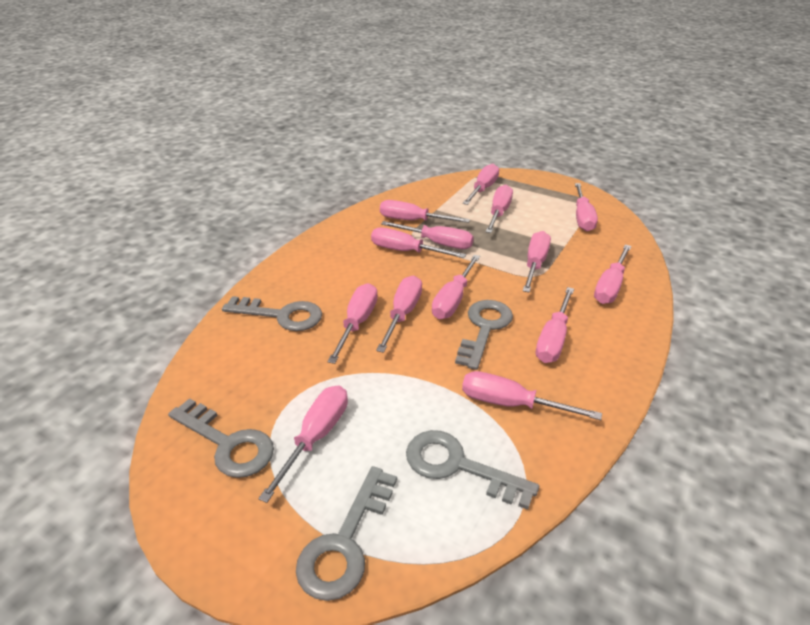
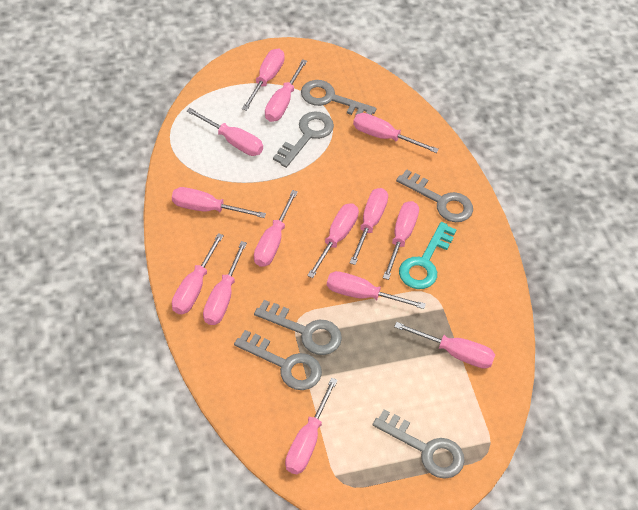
grey key: [168,398,274,478] [222,296,322,331] [296,466,397,601] [406,430,539,510] [455,300,513,370] = 5 -> [234,330,322,390] [254,300,342,355] [273,112,334,168] [301,80,377,116] [372,409,465,479] [396,169,473,222] = 6
turquoise key: none = 0 -> [399,222,456,289] = 1

